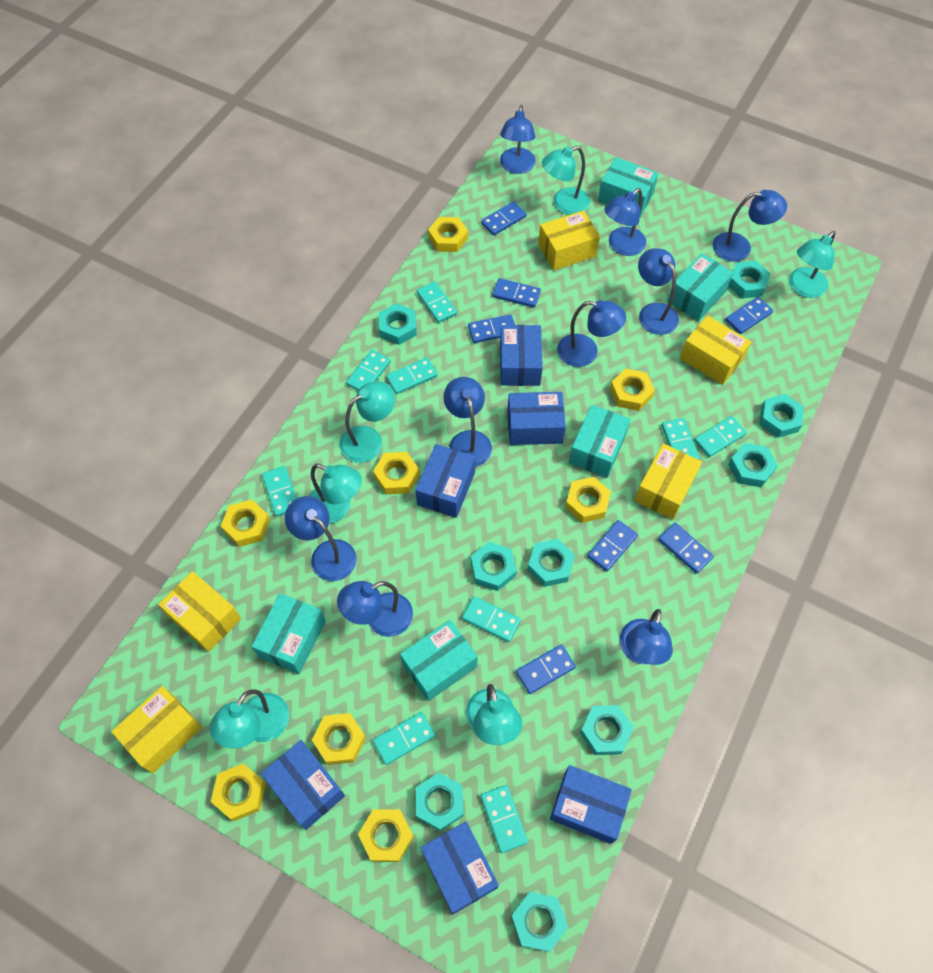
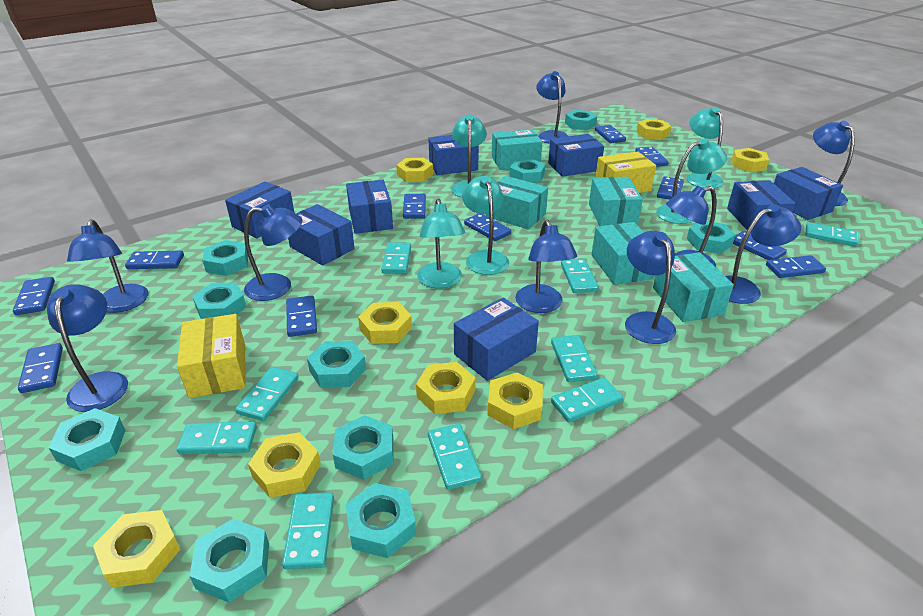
blue box: [261,740,345,830] [416,444,475,518] [421,821,499,914] [500,325,543,386] [507,392,566,445] [550,765,632,844] = 6 -> [225,181,294,238] [288,204,355,266] [346,180,393,234] [428,135,479,175] [454,297,539,381] [548,134,604,177] [727,180,795,230] [774,167,843,220] = 8
blue domino: [468,315,515,343] [481,201,527,236] [492,278,541,308] [516,644,576,694] [587,520,638,572] [658,523,714,574] [725,297,773,334] = 7 -> [13,277,55,315] [18,343,63,393] [125,250,184,269] [286,296,317,337] [403,194,426,219] [464,214,511,241] [595,125,626,143] [635,147,669,167] [657,176,684,200] [733,231,787,260] [766,255,826,278] = 11
turquoise lamp: [210,689,289,748] [309,463,362,524] [340,381,395,463] [466,684,523,745] [542,146,590,215] [789,231,835,298] = 6 -> [417,199,465,289] [451,114,487,198] [462,176,509,275] [656,138,727,224] [687,107,724,189] = 5
turquoise nut: [379,303,417,345] [416,773,464,831] [471,542,517,591] [511,892,568,952] [528,539,575,587] [580,705,634,755] [728,443,778,487] [729,261,771,299] [760,394,804,438] = 9 -> [48,408,126,471] [189,519,269,603] [192,283,246,319] [203,240,248,276] [307,341,366,388] [333,415,393,480] [345,483,416,558] [509,159,545,183] [565,110,597,130] [687,221,735,254] = 10
yellow box: [111,686,202,773] [158,571,241,652] [538,210,600,271] [635,443,702,520] [680,315,751,385] = 5 -> [177,314,245,398] [595,152,656,193] = 2

